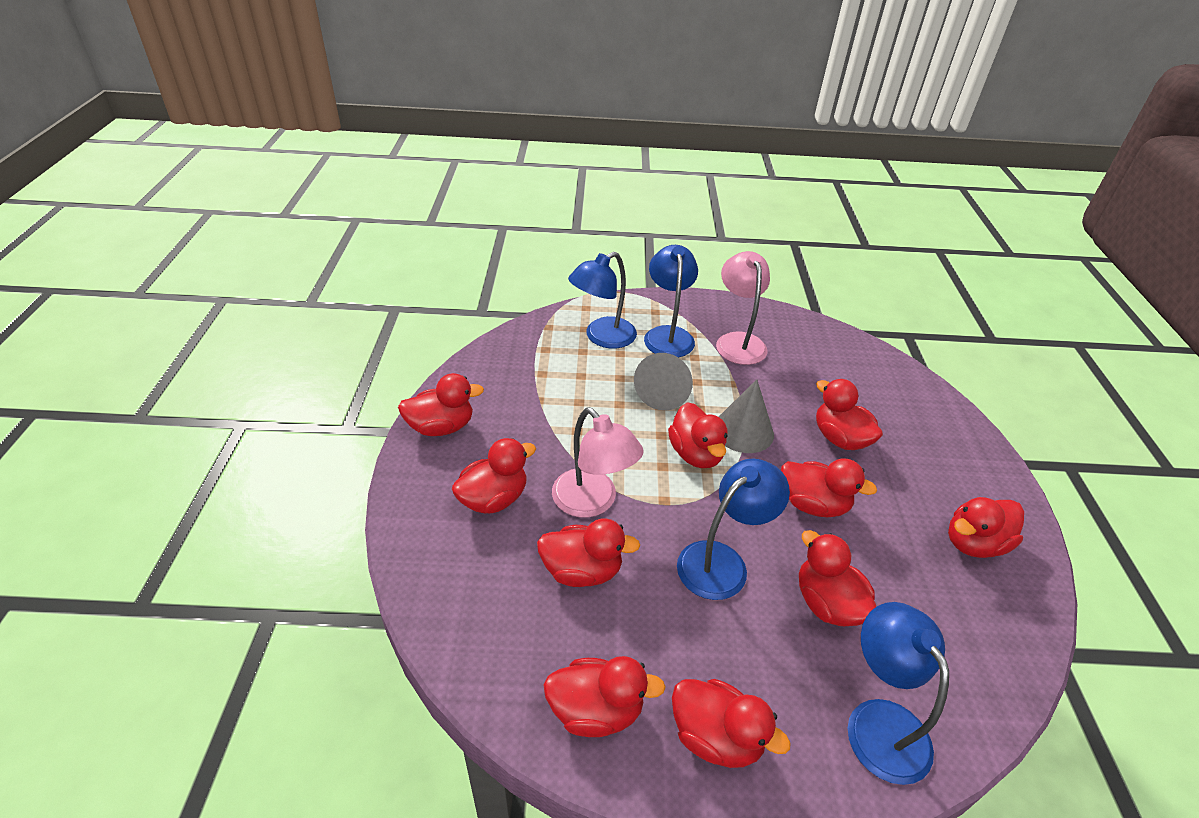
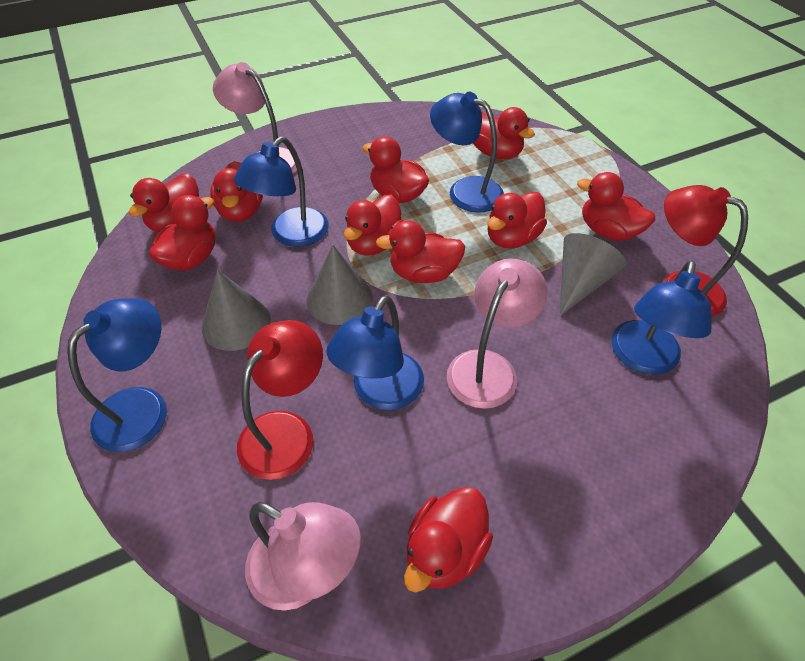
blue lamp: [568,252,637,348] [644,245,698,358] [677,459,790,600] [848,602,949,785] = 4 -> [67,298,167,452] [234,137,329,247] [327,295,424,410] [430,92,504,213] [611,260,712,375] = 5
grey cone: [634,353,693,411] [719,379,774,453] = 2 -> [202,270,271,351] [307,245,373,325] [560,233,626,316] = 3
pink lamp: [552,407,644,518] [716,251,770,365] = 2 -> [213,62,297,173] [245,502,361,611] [447,258,548,409] = 3
red lamp: none = 0 -> [237,320,323,480] [663,185,748,317] = 2

